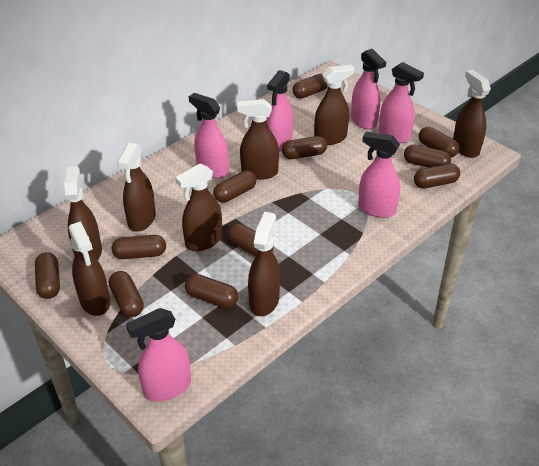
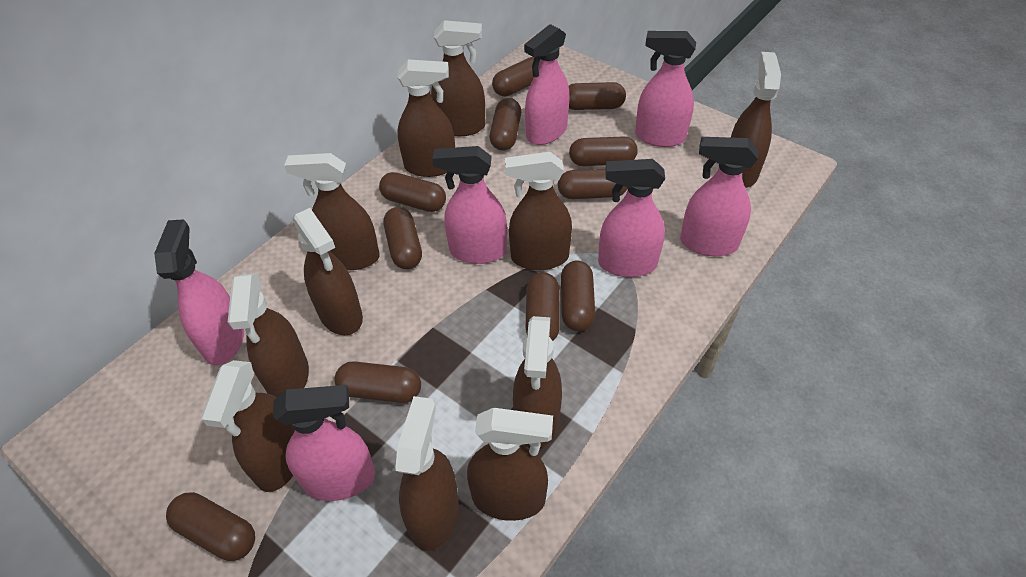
brown spray bottle: [64,166,102,260] [68,221,110,316] [117,143,156,232] [175,163,222,251] [237,99,279,180] [248,212,280,316] [314,65,355,145] [453,70,491,158] = 8 -> [201,360,295,492] [228,273,309,397] [284,153,379,270] [292,208,363,335] [395,396,459,551] [397,59,455,177] [431,20,485,136] [467,408,553,521] [505,152,572,270] [513,316,562,448] [731,52,781,188] = 11
pink spray bottle: [126,308,191,402] [189,93,229,179] [266,70,293,152] [351,49,386,129] [358,132,400,218] [379,62,424,143] = 6 -> [154,219,244,366] [273,385,375,501] [433,146,507,264] [524,24,570,145] [598,159,665,277] [635,31,696,147] [680,137,758,256] = 7

